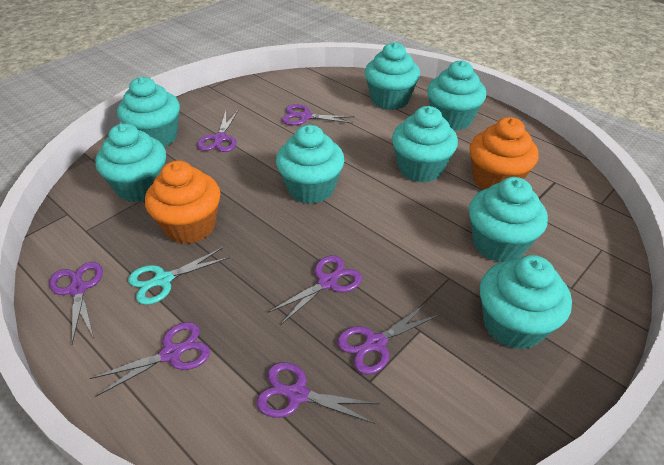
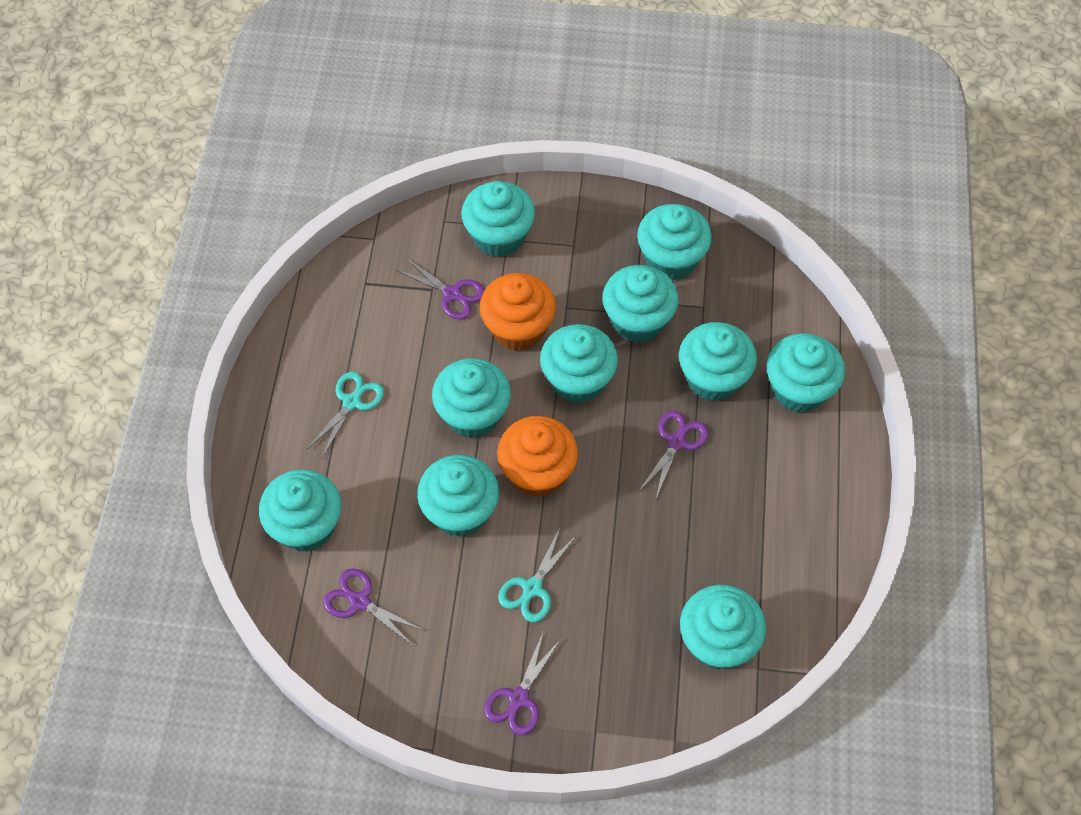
purple scissors: [49,262,103,344] [90,322,210,397] [197,110,239,152] [256,362,380,424] [268,255,362,325] [282,104,354,125] [337,303,439,375] = 7 -> [323,569,425,645] [396,257,485,320] [484,633,561,735] [639,411,708,498] = 4
turquoise cupcake: [95,123,166,202] [117,77,180,147] [276,125,344,204] [365,42,420,110] [392,106,458,183] [427,60,486,131] [469,177,548,262] [480,255,572,349] = 8 -> [259,469,341,551] [417,455,499,537] [432,358,511,438] [462,181,535,257] [540,324,618,403] [602,265,678,343] [637,204,712,280] [679,322,757,401] [680,585,766,669] [766,333,845,412] = 10
turquoise scissors: [128,248,229,305] = 1 -> [307,372,384,458] [498,528,577,622] = 2

